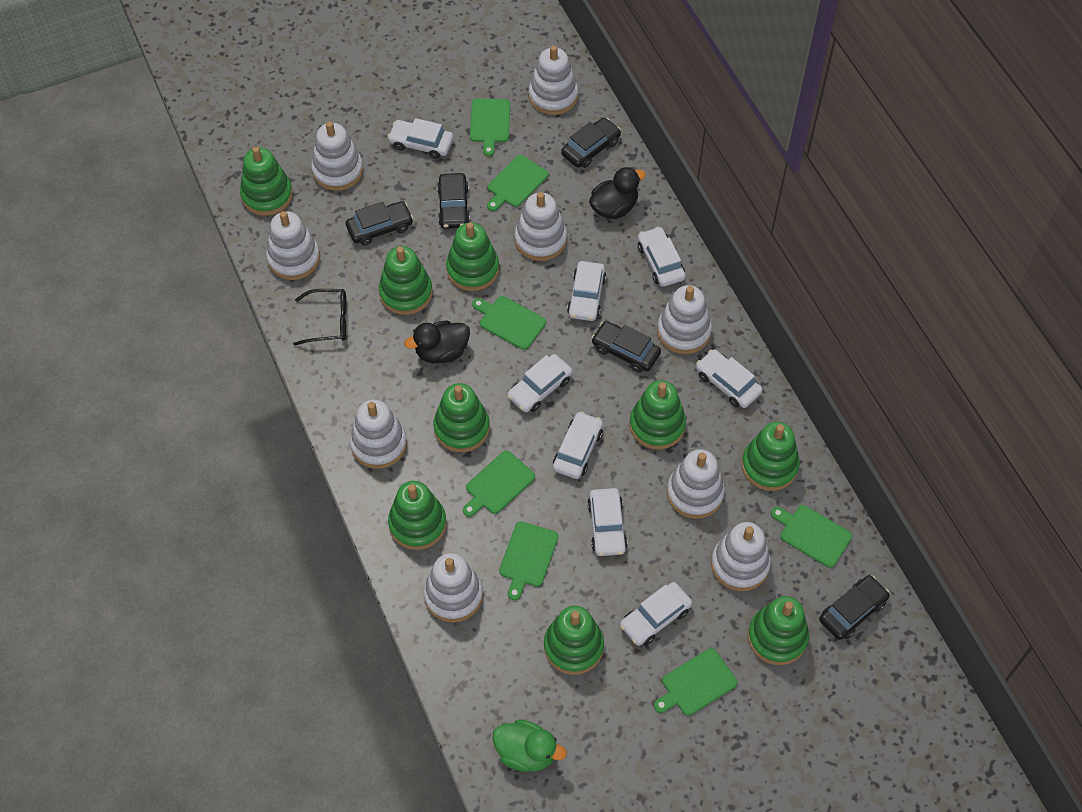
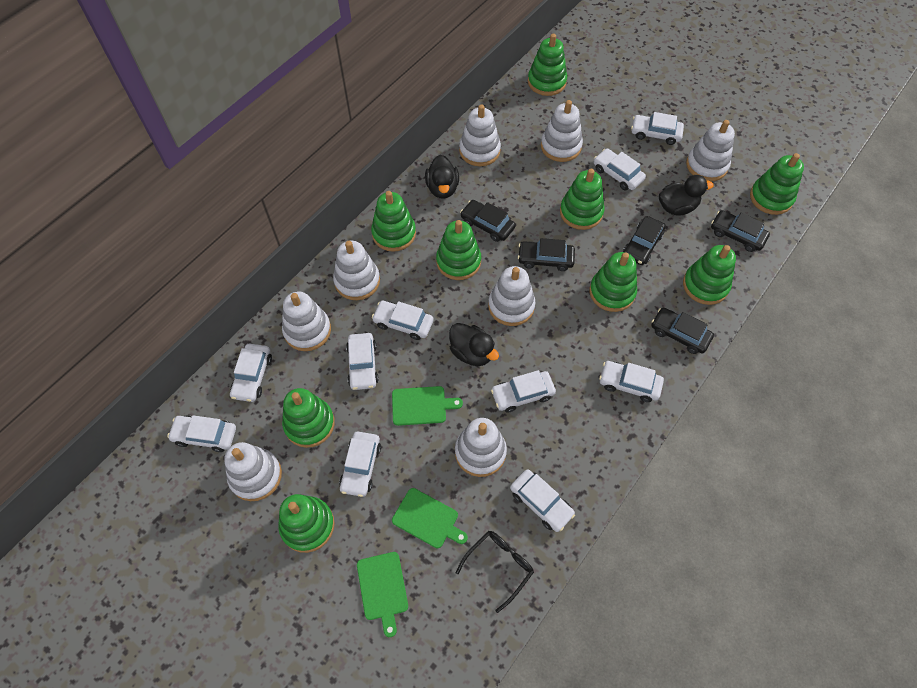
black duck: [404,321,470,363] [589,167,646,219] = 2 -> [425,155,459,199] [449,323,499,366] [659,175,713,216] = 3
green cutting board: [463,450,535,517] [470,99,510,156] [472,296,546,350] [487,155,549,211] [499,521,559,600] [654,648,737,716] [771,505,852,568] = 7 -> [357,552,408,637] [392,386,463,426] [392,488,468,548] = 3
green duck: [492,719,567,772] = 1 -> none = 0
white car: [388,118,453,159] [507,354,573,412] [553,412,603,479] [567,261,606,321] [587,488,627,556] [620,582,692,646] [638,227,686,287] [696,349,763,408] = 8 -> [167,415,236,452] [230,344,272,402] [339,432,381,497] [346,333,379,390] [372,301,434,340] [491,370,556,413] [510,469,575,532] [594,148,646,191] [599,361,664,402] [631,112,684,145] = 10
white stacking toy: [266,211,320,280] [311,121,363,191] [350,400,407,469] [423,553,483,622] [515,192,567,261] [529,45,578,115] [657,285,712,354] [667,449,725,519] [711,522,771,591] = 9 -> [224,442,282,501] [282,291,331,351] [333,241,380,300] [455,418,507,477] [459,104,501,166] [488,266,535,326] [541,100,583,162] [686,120,735,181] = 8

